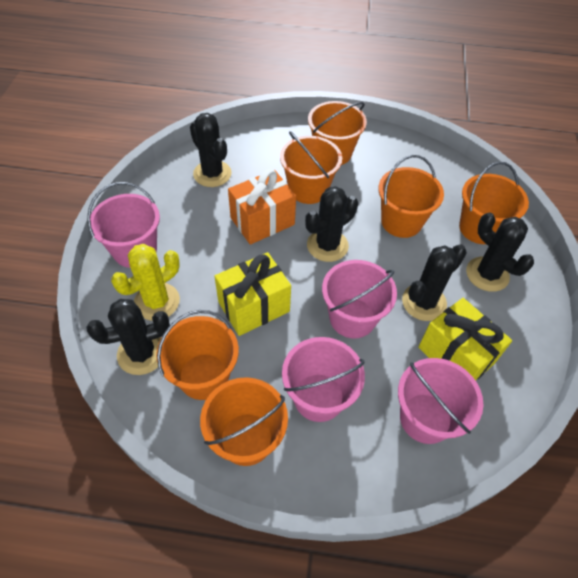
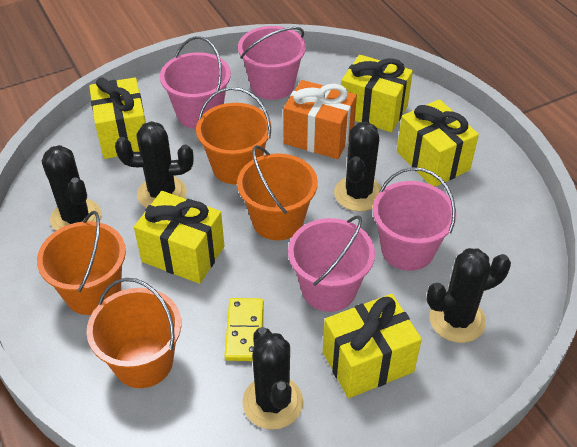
orange bucket: [156,310,239,400] [200,377,288,466] [280,131,342,204] [308,101,367,165] [378,155,444,238] [459,162,529,244] = 6 -> [37,211,126,315] [86,278,181,388] [196,87,272,184] [237,145,318,240] = 4
yellow cactus: [111,244,180,321] = 1 -> none = 0
yellow domino: none = 0 -> [224,298,264,361] = 1
yellow gift: [214,252,291,336] [418,298,512,381] = 2 -> [89,77,146,159] [134,191,224,284] [323,294,422,398] [341,55,413,132] [397,99,479,187] = 5

